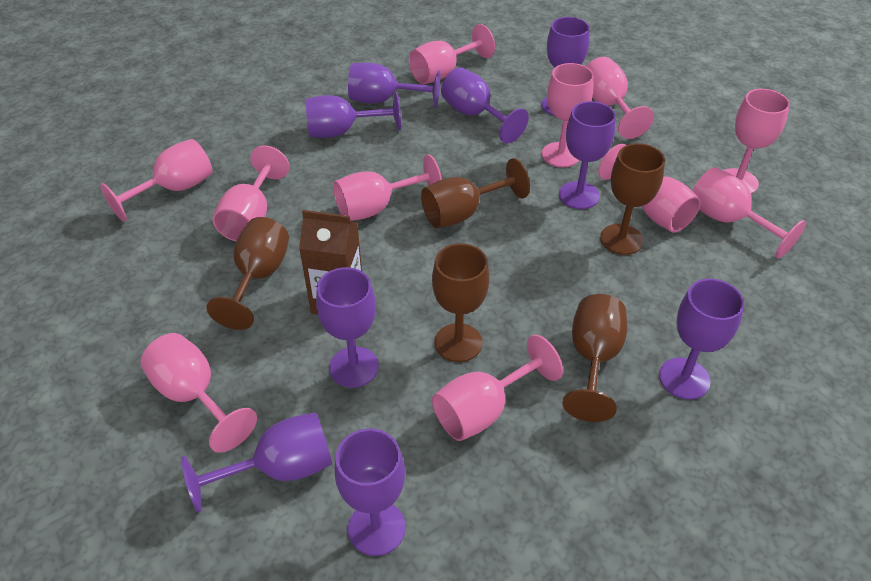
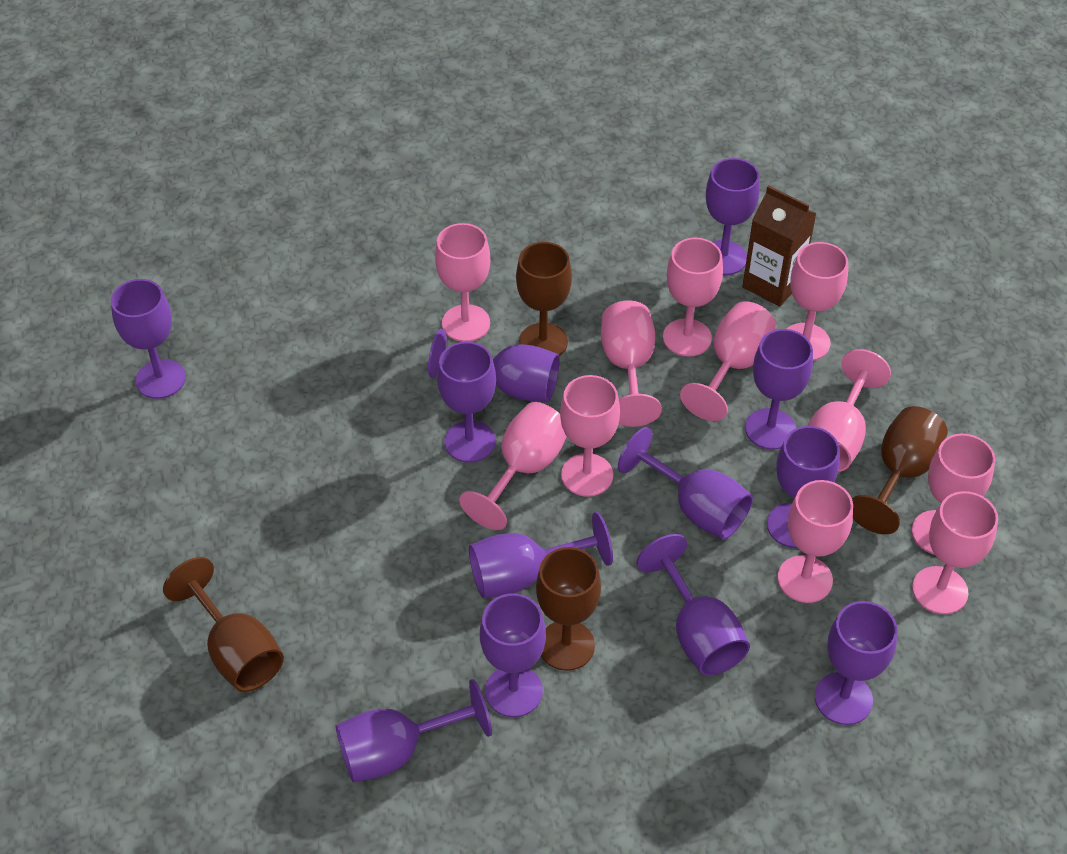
brown goblet: [206,217,289,330] [421,158,530,228] [432,243,489,362] [562,294,627,422] [600,143,665,255] = 5 -> [163,557,284,692] [516,242,572,356] [536,547,601,671] [852,406,948,534] = 4
purple goblet: [181,412,332,512] [305,92,401,138] [316,267,379,388] [334,429,406,556] [348,62,440,108] [441,67,529,143] [541,17,590,116] [559,101,616,209] [659,279,744,400] = 9 -> [111,279,186,399] [336,679,492,783] [428,329,560,402] [437,342,496,463] [469,512,613,598] [480,593,546,717] [618,427,753,540] [637,534,750,676] [706,158,760,275] [745,329,813,450] [767,426,840,548] [815,601,897,725] = 12

